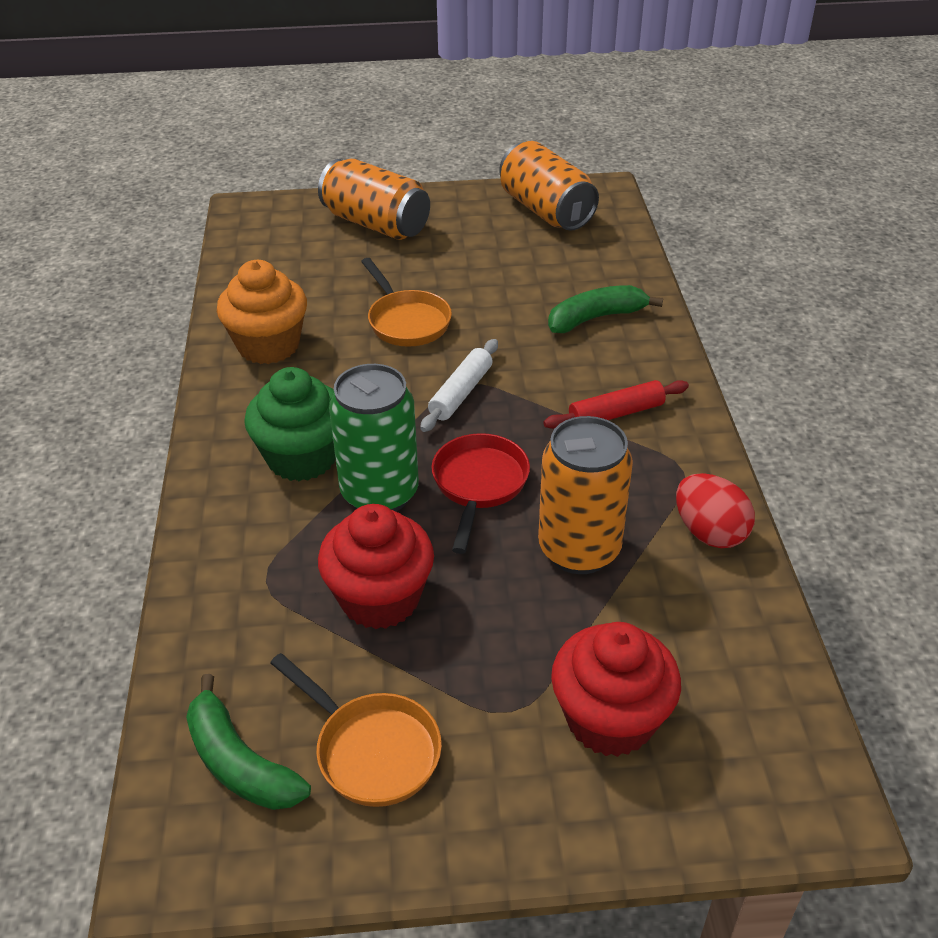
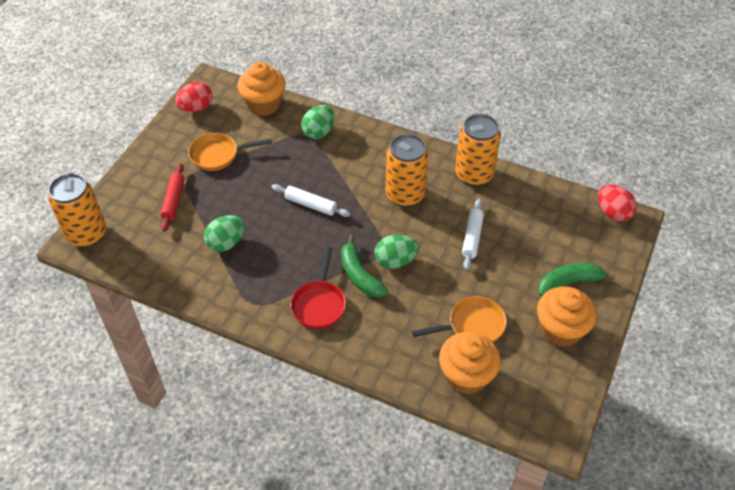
green can: [329,364,419,511] = 1 -> none = 0
green cupcake: [244,367,335,481] = 1 -> none = 0
green egg: none = 0 -> [204,215,245,252] [301,105,335,139] [374,235,419,269] = 3
orange cupcake: [217,260,307,364] = 1 -> [238,61,286,116] [439,332,501,395] [537,286,597,347] = 3
red cupcake: [318,504,434,629] [551,622,681,757] = 2 -> none = 0
red egg: [676,473,755,548] = 1 -> [175,82,212,112] [598,184,637,222] = 2
white rolling pin: [420,339,498,432] = 1 -> [271,184,350,217] [462,199,484,270] = 2

